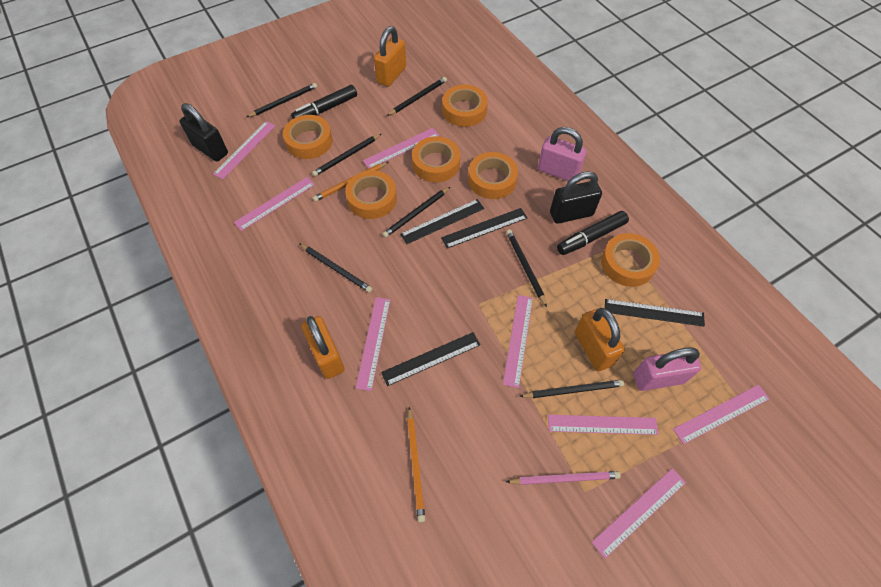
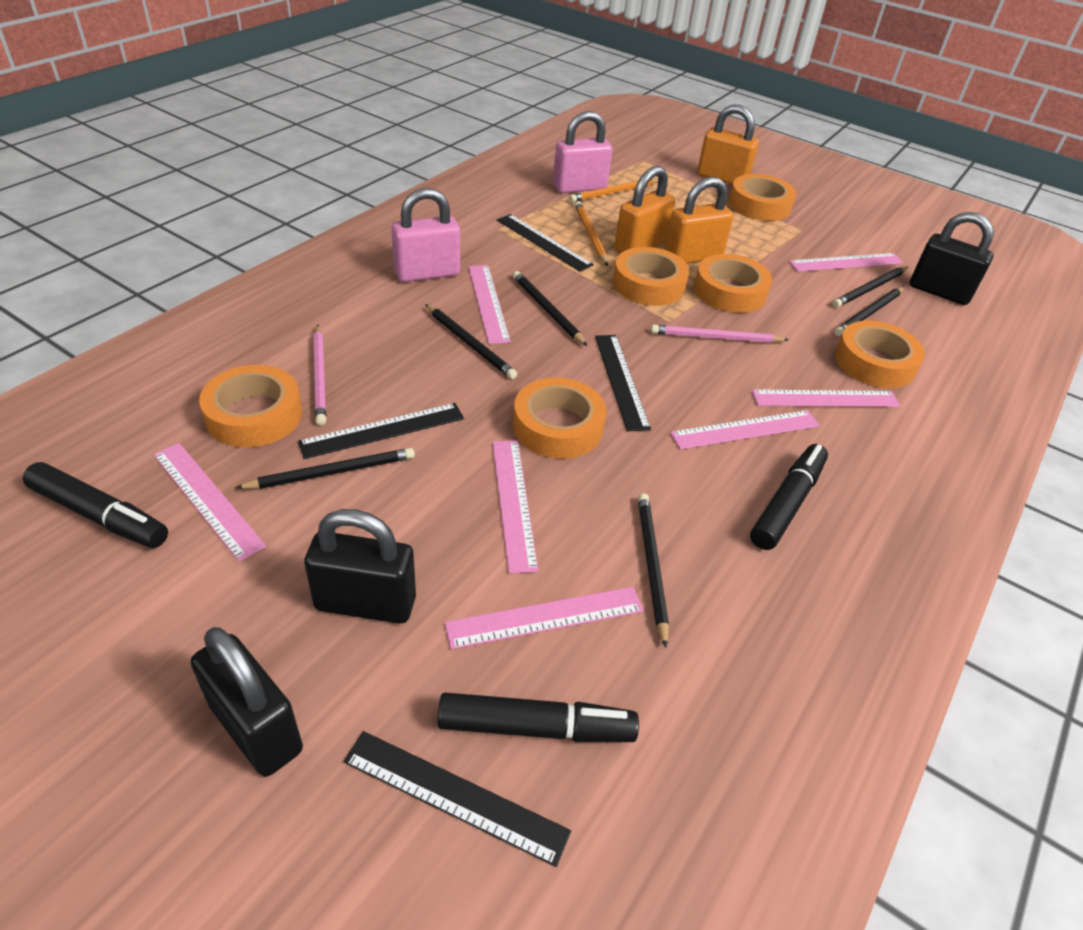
black marker: [291,85,357,119] [557,211,629,255] = 2 -> [23,462,168,548] [437,692,639,742] [750,444,828,550] = 3
black padlock: [179,103,228,162] [550,171,602,224] = 2 -> [191,627,303,777] [304,509,416,624] [910,212,994,305] = 3
black pencil: [247,83,317,117] [299,243,373,293] [312,134,381,176] [383,187,450,238] [387,77,447,116] [506,229,547,307] [519,380,624,398] = 7 -> [235,448,415,489] [425,304,517,379] [513,271,587,346] [638,493,669,648] [833,266,908,308] [834,287,904,336] = 6
pink pencil: [506,471,621,485] = 1 -> [313,325,326,425] [651,324,789,343] = 2
pink ruler: [213,121,276,179] [234,177,315,231] [356,297,391,391] [363,128,440,169] [503,295,533,388] [548,415,659,435] [592,468,686,558] [673,385,770,444] = 8 -> [153,443,266,562] [445,587,644,649] [468,265,511,344] [492,441,538,574] [670,410,820,450] [752,389,900,407] [789,253,903,272] = 7

